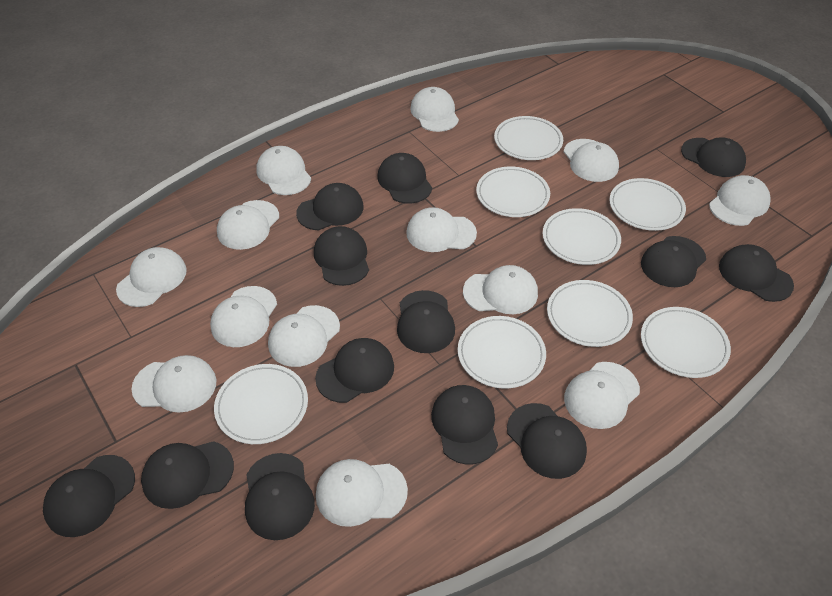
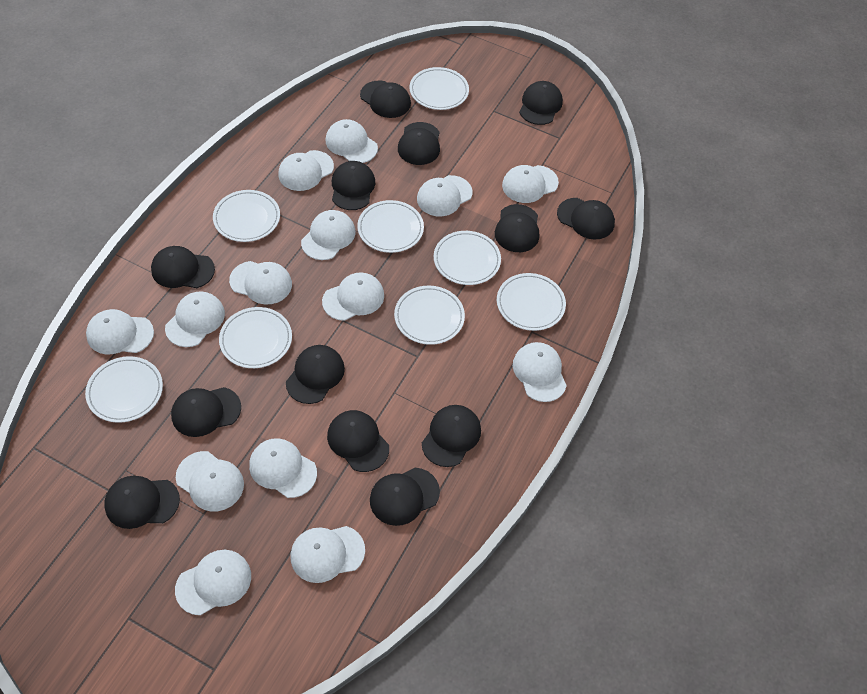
white cap: [116,247,187,307] [132,355,217,413] [210,286,277,347] [217,200,279,250] [257,146,311,195] [268,305,340,367] [316,459,408,527] [406,207,477,252] [410,87,459,132] [463,265,538,314] [564,139,619,182] [564,362,640,429] [709,175,771,226] = 13 -> [86,309,154,354] [165,291,225,347] [175,550,251,615] [176,451,244,511] [229,261,292,304] [249,438,317,498] [278,150,334,191] [290,526,365,583] [301,210,356,260] [322,272,384,321] [326,119,378,163] [417,175,472,217] [502,165,559,203] [513,342,567,402] = 14

